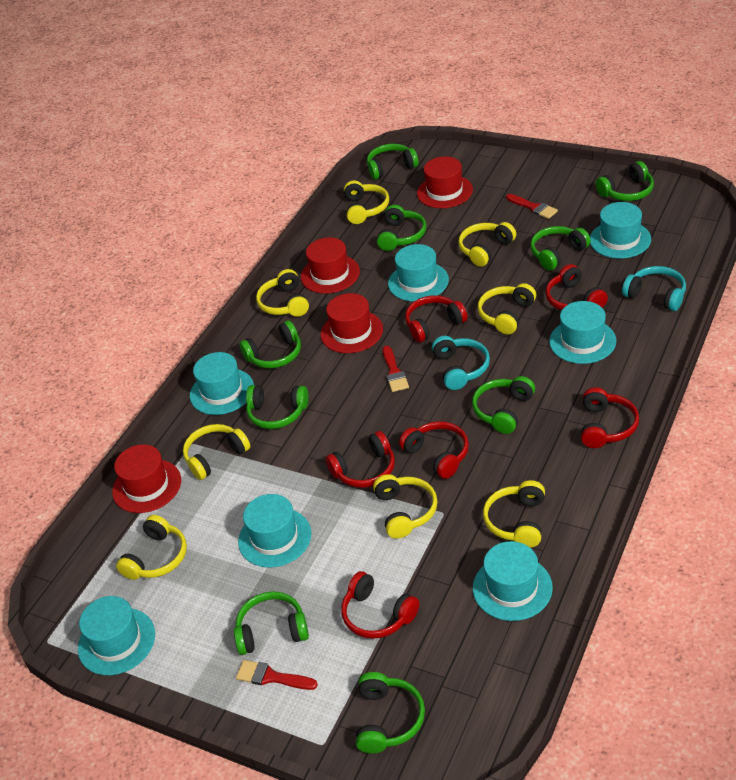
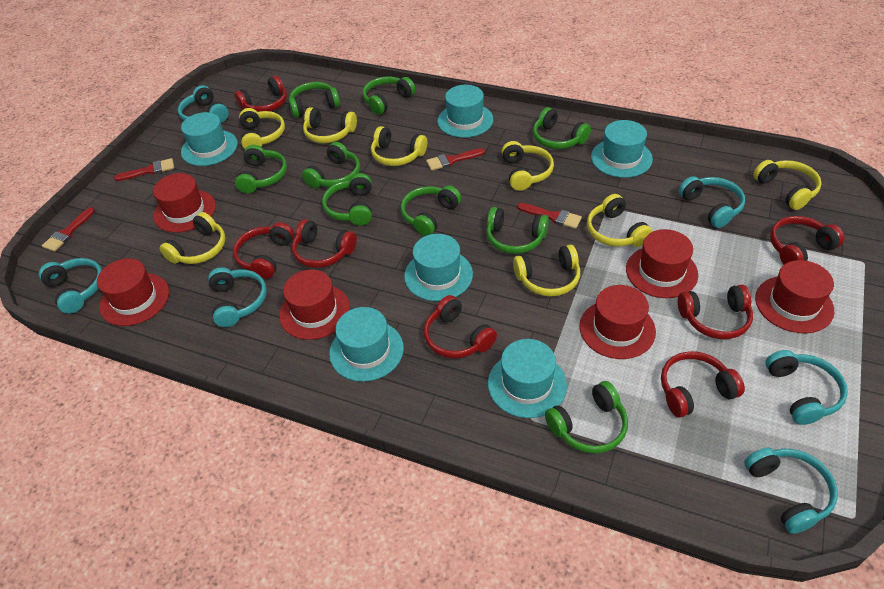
red brush: [236,660,318,690] [383,346,409,392] [506,194,558,219] = 3 -> [42,207,95,252] [114,158,174,181] [426,148,485,171] [517,203,582,229] = 4
red hat: [112,444,181,513] [301,237,360,294] [321,293,383,353] [417,156,473,208] = 4 -> [97,258,169,326] [153,173,216,233] [279,270,350,340] [580,285,656,359] [626,229,698,298] [755,260,834,333] = 6
red headphones: [326,431,395,488] [341,571,419,639] [399,421,469,479] [405,295,468,342] [545,264,608,311] [581,387,639,448] = 6 -> [233,222,294,279] [234,76,287,112] [292,219,357,268] [424,295,497,358] [661,351,745,417] [678,285,753,339] [770,216,844,265] = 7
turquoise hat: [78,596,155,675] [190,352,254,415] [238,494,312,568] [388,244,449,302] [473,541,553,621] [549,301,616,364] [590,202,651,259] = 7 -> [181,112,238,166] [329,307,404,382] [404,234,473,301] [437,85,493,138] [488,339,567,418] [591,120,653,178] = 6
turquoise headphones: [432,336,490,390] [622,266,686,311] = 2 -> [39,258,102,314] [178,85,229,122] [208,267,267,327] [679,176,745,228] [744,448,838,534] [765,350,848,425] = 6

